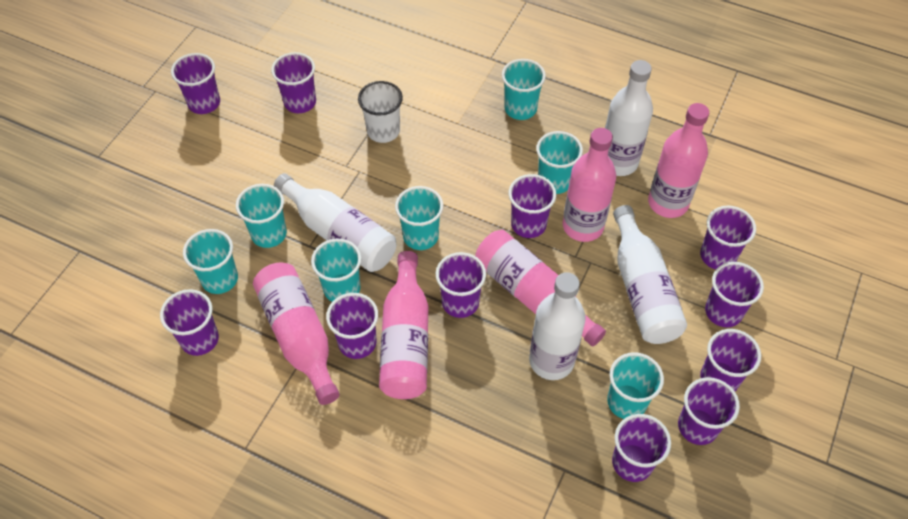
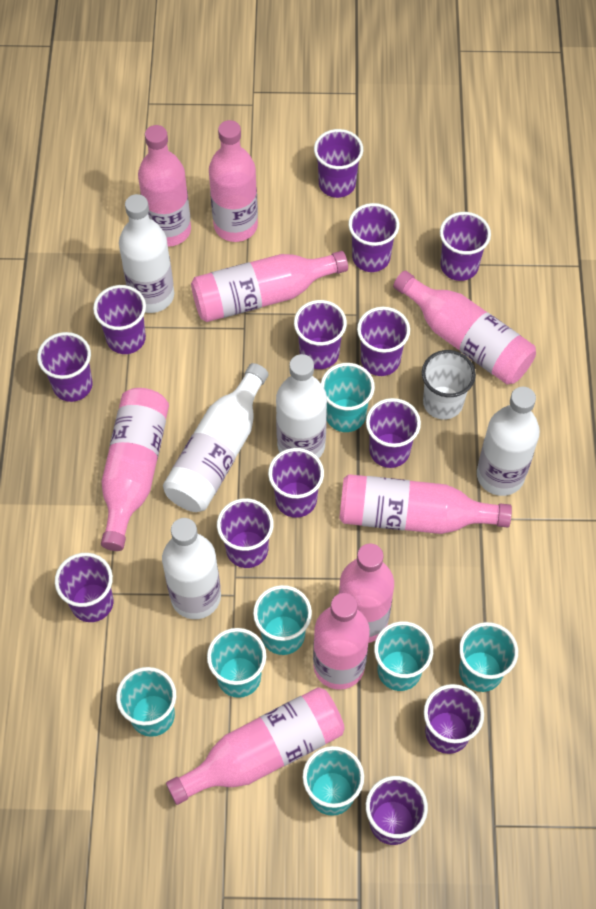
pink bottle: [253,263,340,405] [379,251,428,399] [475,230,606,346] [563,128,616,242] [648,103,709,218] = 5 -> [101,388,169,551] [138,125,191,247] [166,687,345,805] [191,251,348,322] [209,120,258,242] [313,593,370,690] [339,474,512,534] [339,543,394,643] [393,271,536,385] = 9
purple cup: [160,289,219,356] [171,53,220,114] [271,52,316,113] [326,293,378,359] [436,252,486,318] [509,174,556,238] [612,414,671,482] [678,377,740,445] [700,206,756,269] [700,329,761,391] [705,262,764,327] = 11 -> [37,332,93,402] [55,553,114,622] [93,285,146,354] [217,498,274,568] [268,448,324,518] [294,300,347,369] [314,129,363,198] [348,203,400,272] [357,307,410,376] [366,398,421,468] [366,776,428,845] [424,684,484,754] [440,212,491,281] = 13
white bottle: [274,173,396,272] [529,272,586,380] [605,60,653,176] [613,205,687,344] = 4 -> [119,194,174,313] [162,518,221,619] [163,363,268,512] [276,354,327,458] [477,387,540,496] = 5

